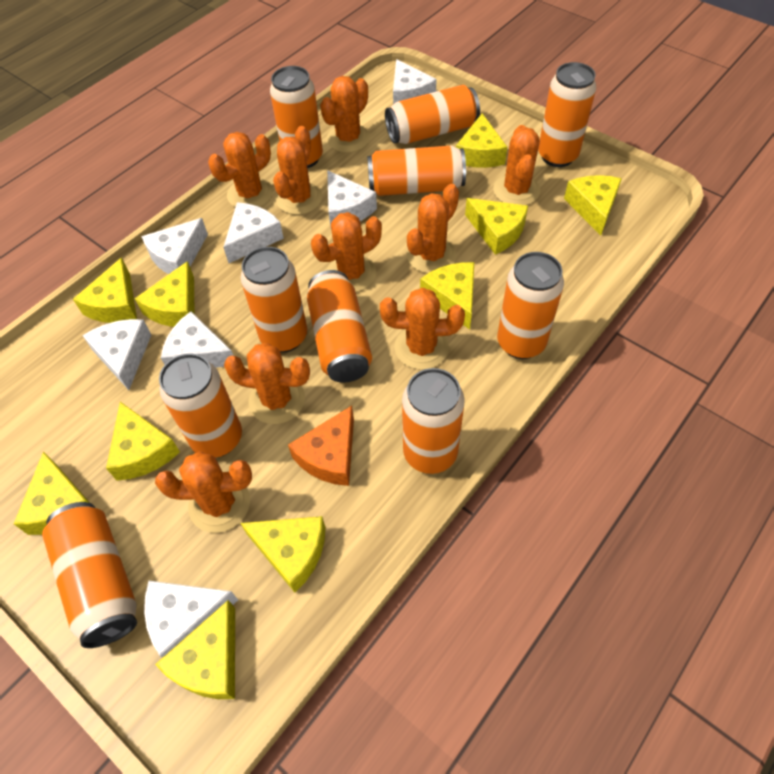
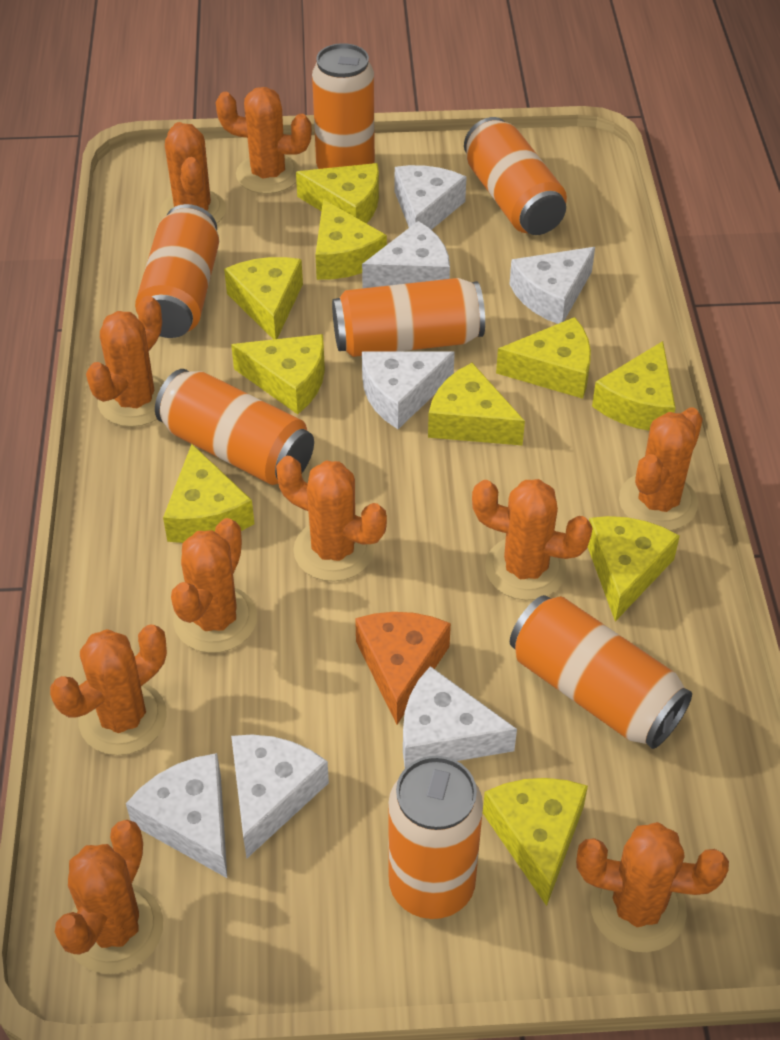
orange cactus: [155,451,252,533] [208,132,273,207] [224,343,310,424] [273,126,322,215] [311,212,382,292] [320,76,370,153] [380,288,465,370] [407,184,459,273] [493,125,540,205] = 9 -> [50,624,167,755] [55,820,163,974] [86,296,165,427] [160,122,226,224] [171,518,257,653] [216,87,312,194] [276,456,387,581] [472,479,593,600] [576,822,729,952] [619,408,703,531] = 10
orange can: [42,502,137,648] [159,353,242,458] [240,247,307,353] [270,66,323,168] [307,270,372,383] [367,146,466,196] [385,85,480,144] [402,368,465,474] [497,252,564,359] [538,62,596,167] = 10 -> [135,204,219,338] [155,369,314,485] [312,43,375,169] [332,278,485,357] [388,756,483,919] [464,117,567,235] [510,595,692,749] = 7

